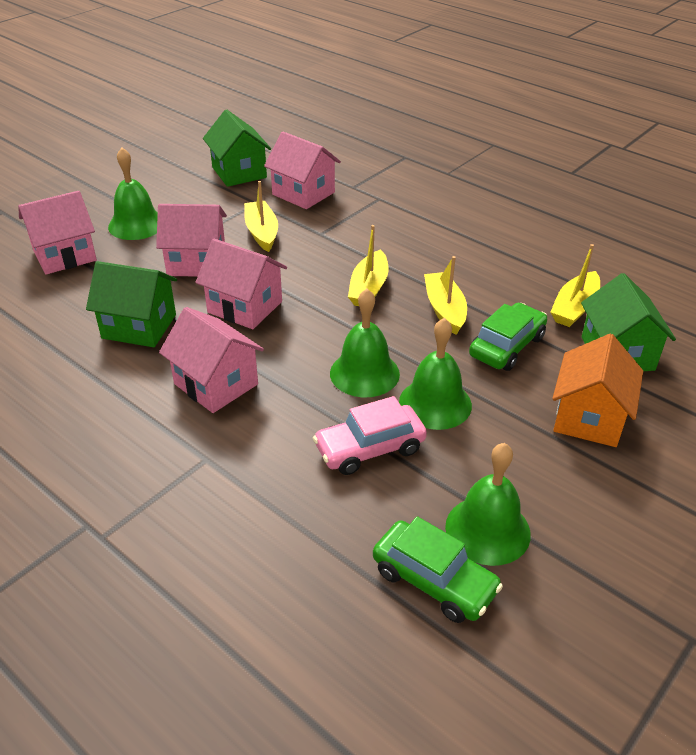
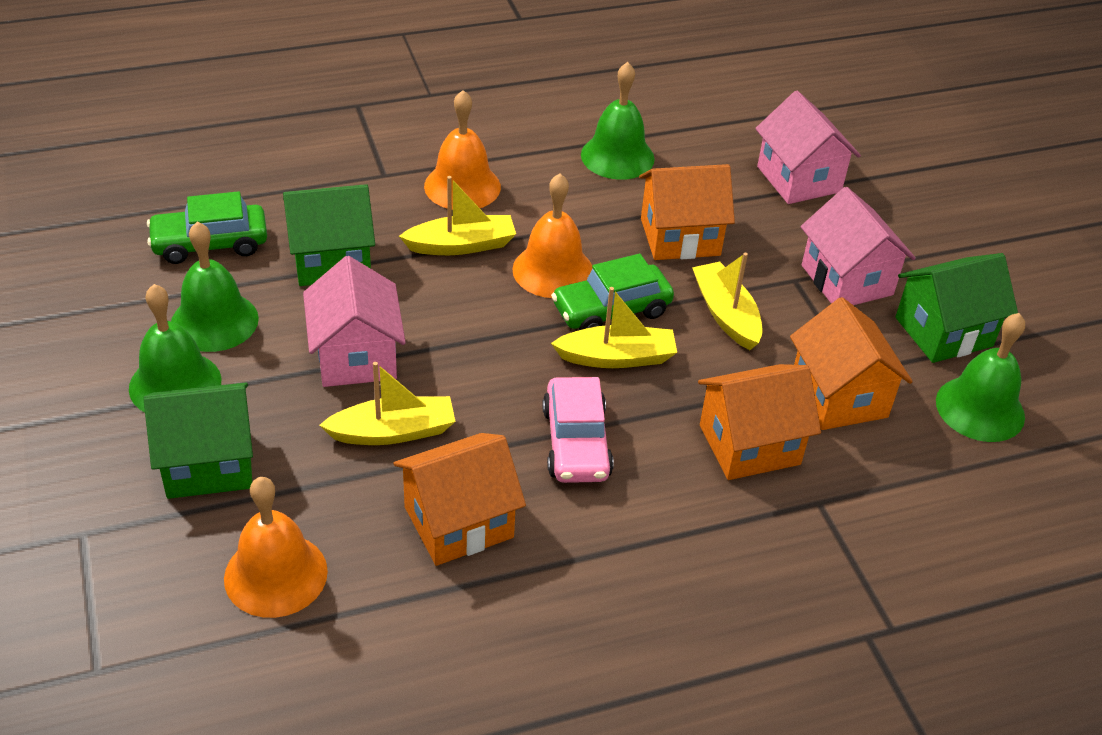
orange bell: none = 0 -> [224,477,328,618] [424,90,501,210] [512,173,593,298] = 3
orange house: [552,334,643,447] = 1 -> [394,433,526,566] [639,164,735,260] [698,364,821,480] [790,297,913,430] = 4
pink house: [18,191,97,275] [156,204,227,277] [159,307,264,413] [195,239,287,329] [264,131,341,209] = 5 -> [303,256,406,387] [755,91,861,204] [801,187,916,305] = 3

